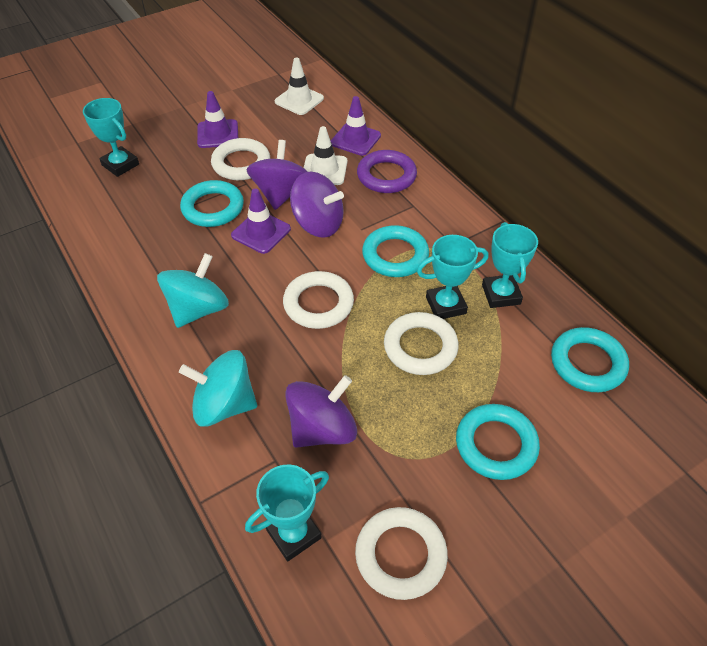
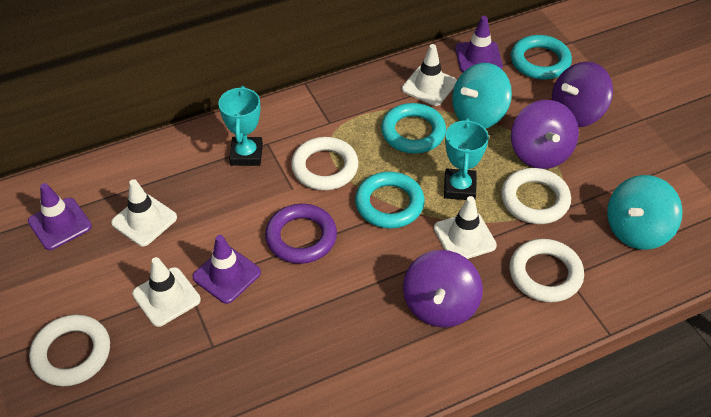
turquoise ring: [180,180,244,227] [362,225,429,277] [456,404,540,480] [551,327,629,392] = 4 -> [355,172,425,229] [381,103,446,154] [511,35,572,80] = 3
turquoise trophy: [83,98,139,177] [245,465,329,561] [417,235,488,319] [482,222,538,308] = 4 -> [218,86,263,166] [444,118,489,200] = 2
white traffic cone: [275,58,324,115] [304,126,347,185] = 2 -> [111,179,177,246] [132,257,201,327] [402,44,457,106] [434,196,497,259] = 4

